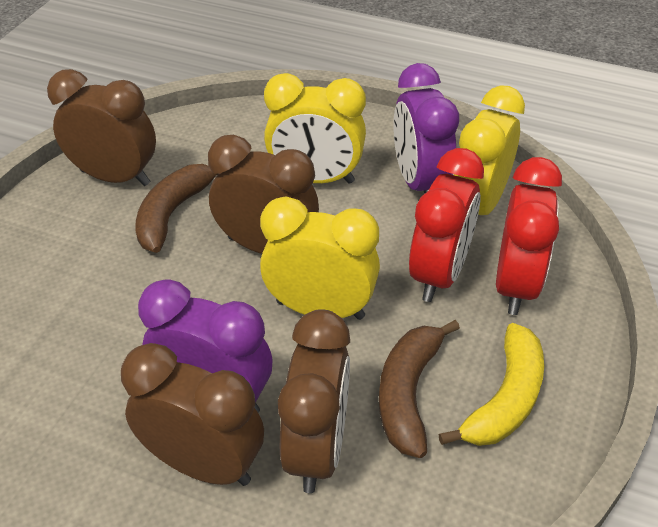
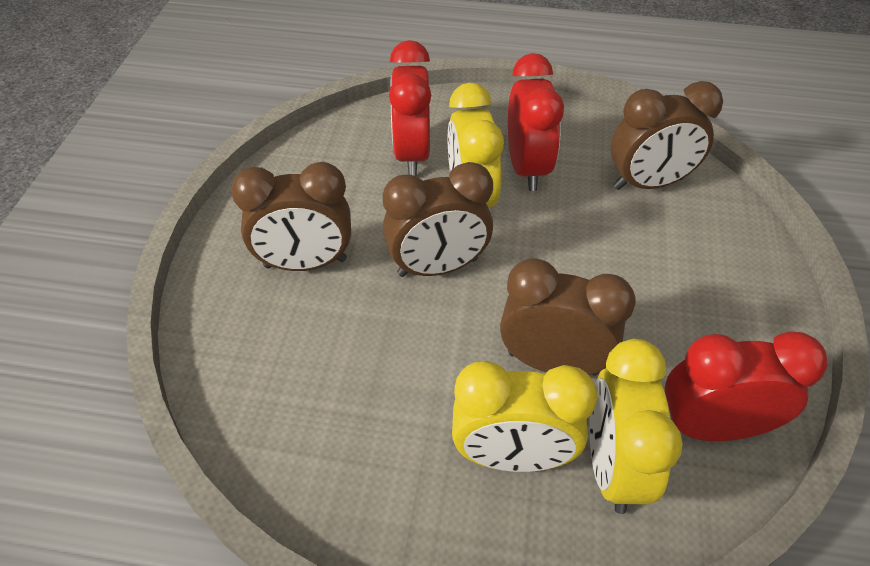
brown banana: [135,164,219,253] [379,320,460,458] = 2 -> none = 0
purple clock: [138,279,273,413] [393,63,459,194] = 2 -> none = 0
red clock: [409,148,484,302] [496,157,562,315] = 2 -> [389,40,431,176] [508,53,564,191] [665,331,827,441] = 3
yellow banana: [438,323,544,446] = 1 -> none = 0

